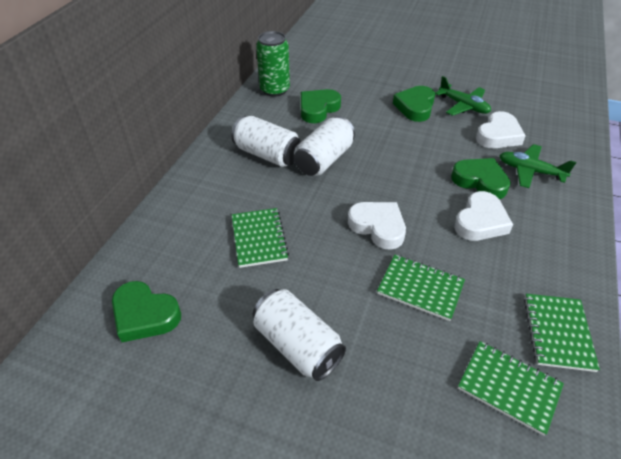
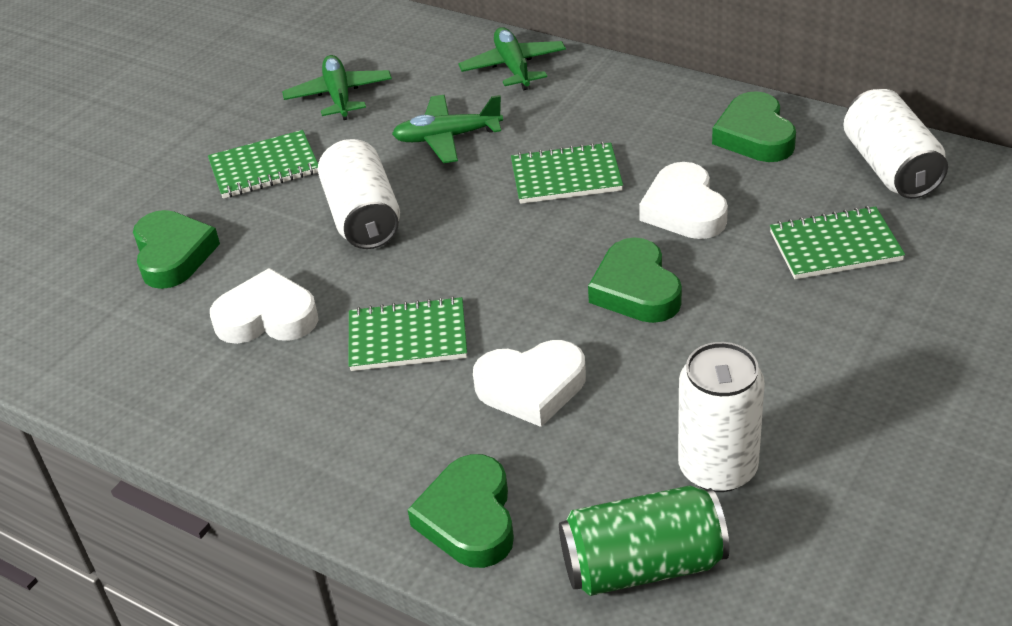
green plane: [435,76,491,116] [499,144,576,188] = 2 -> [282,55,392,120] [392,95,503,163] [458,27,566,90] = 3

